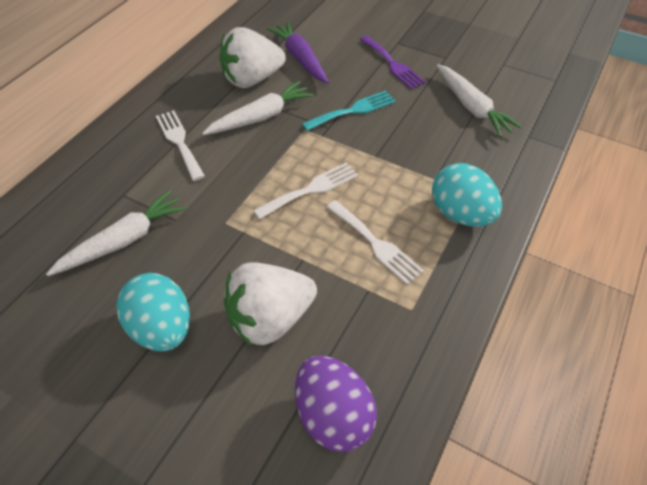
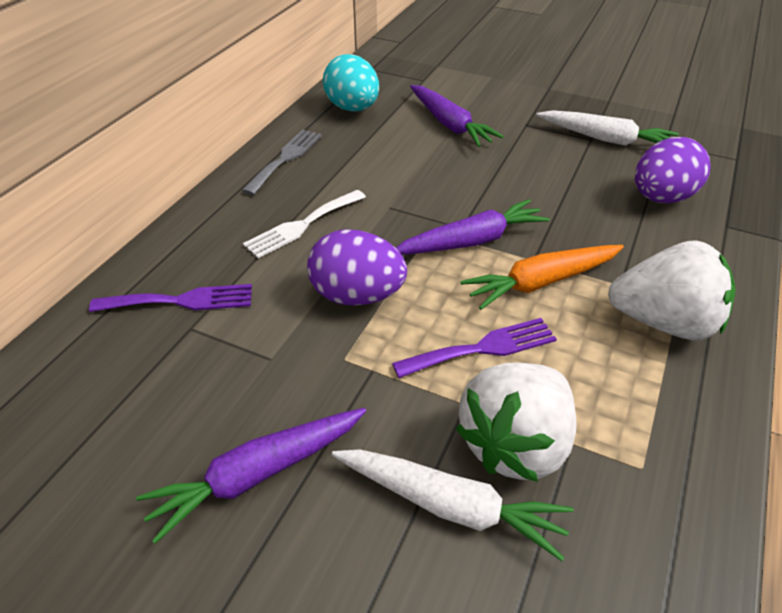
grey fork: none = 0 -> [242,129,322,195] = 1
orange carrot: none = 0 -> [460,245,624,310] = 1
purple carrot: [267,22,329,84] = 1 -> [136,408,366,544] [396,199,550,255] [410,85,504,147] = 3
purple egg: [295,356,377,452] = 1 -> [307,229,407,306] [635,137,711,203] = 2
purple fork: [360,35,426,89] = 1 -> [89,284,252,312] [392,318,557,378] = 2
turquoise egg: [116,273,190,351] [432,163,502,227] = 2 -> [323,54,379,112] = 1
turquoise fork: [302,91,396,131] = 1 -> none = 0
white carrot: [46,190,187,276] [202,81,314,135] [437,64,522,137] = 3 -> [332,449,574,561] [536,110,679,146] = 2
white fork: [156,110,205,181] [253,162,358,219] [326,200,424,285] = 3 -> [243,190,366,258] = 1

